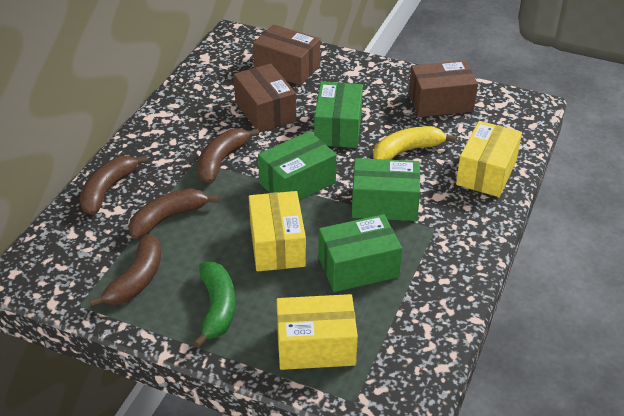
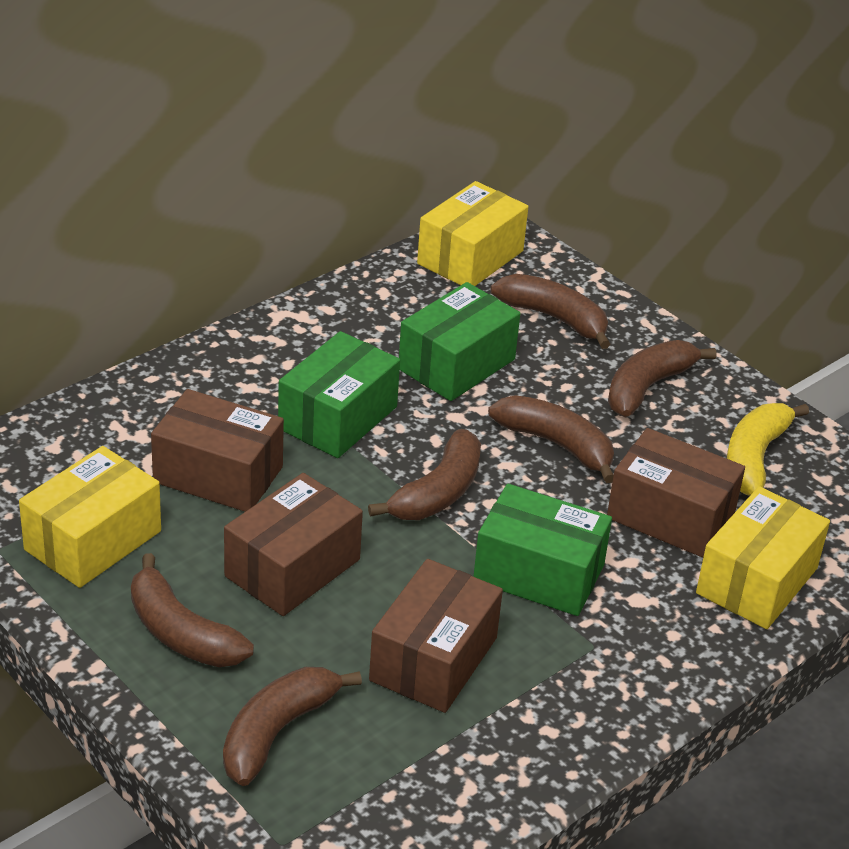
brown banana: [80,155,148,215] [89,234,161,307] [129,188,219,239] [197,128,259,183] = 4 -> [131,553,254,667] [223,667,362,786] [368,429,481,520] [488,395,614,483] [491,274,610,349] [608,340,716,417] = 6
brown box: [233,63,296,133] [253,25,320,85] [409,60,478,117] = 3 -> [151,389,284,512] [224,473,363,616] [369,559,503,713] [607,428,745,558] = 4
green banana: [193,261,235,348] = 1 -> none = 0
green box: [258,131,336,201] [314,82,363,148] [318,214,402,292] [352,158,420,221] = 4 -> [278,331,400,458] [399,282,520,401] [473,484,612,616] = 3

